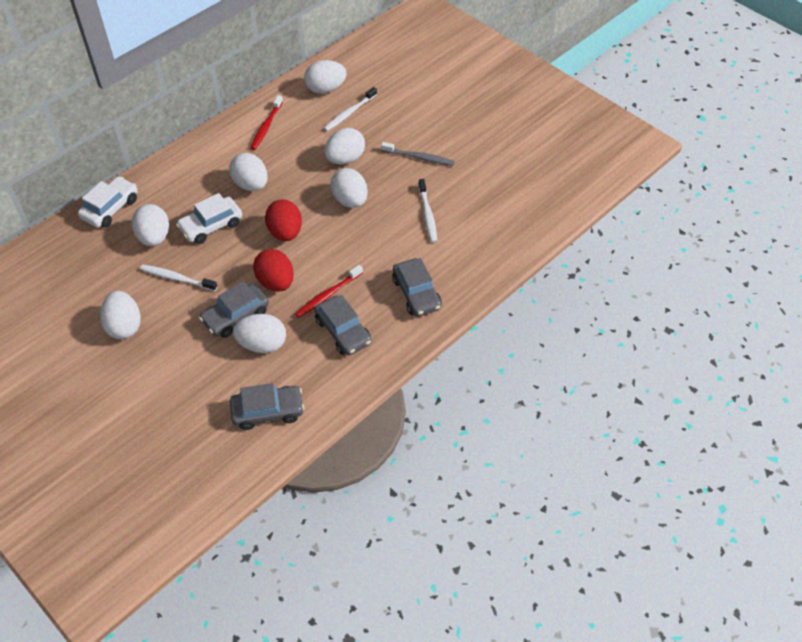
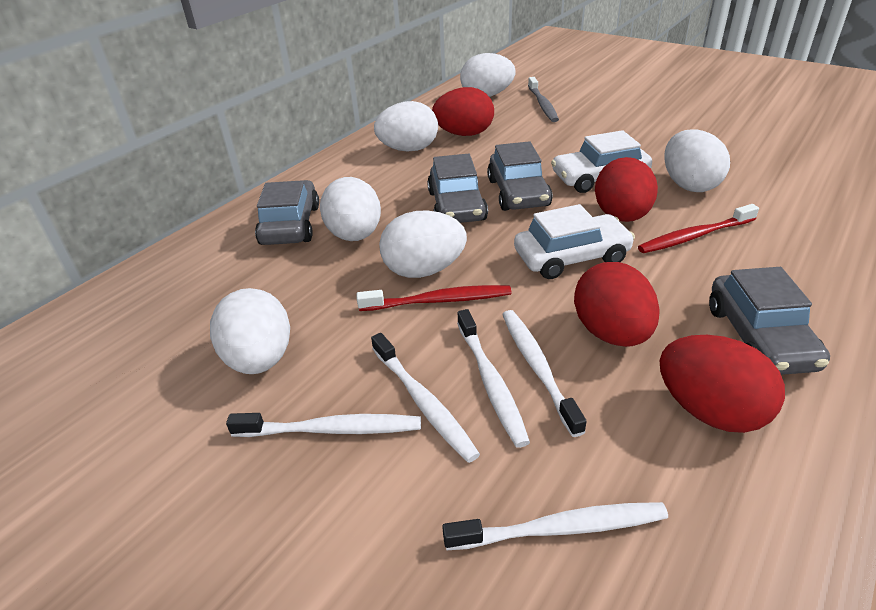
red egg: [253,249,294,292] [265,199,302,241] = 2 -> [432,87,494,136] [574,262,660,347] [595,157,658,222] [660,335,785,433] = 4
white egg: [100,291,141,339] [132,204,169,246] [229,153,268,191] [233,314,286,353] [304,60,347,94] [324,128,365,165] [330,168,368,208] = 7 -> [210,288,290,374] [320,177,381,241] [374,101,438,152] [379,210,467,278] [460,53,515,97] [664,129,730,192] = 6
white toothbrush: [140,265,218,291] [324,87,377,131] [418,179,437,243] = 3 -> [226,413,421,437] [371,333,480,463] [442,502,668,550] [457,309,530,448] [502,310,587,437] = 5

